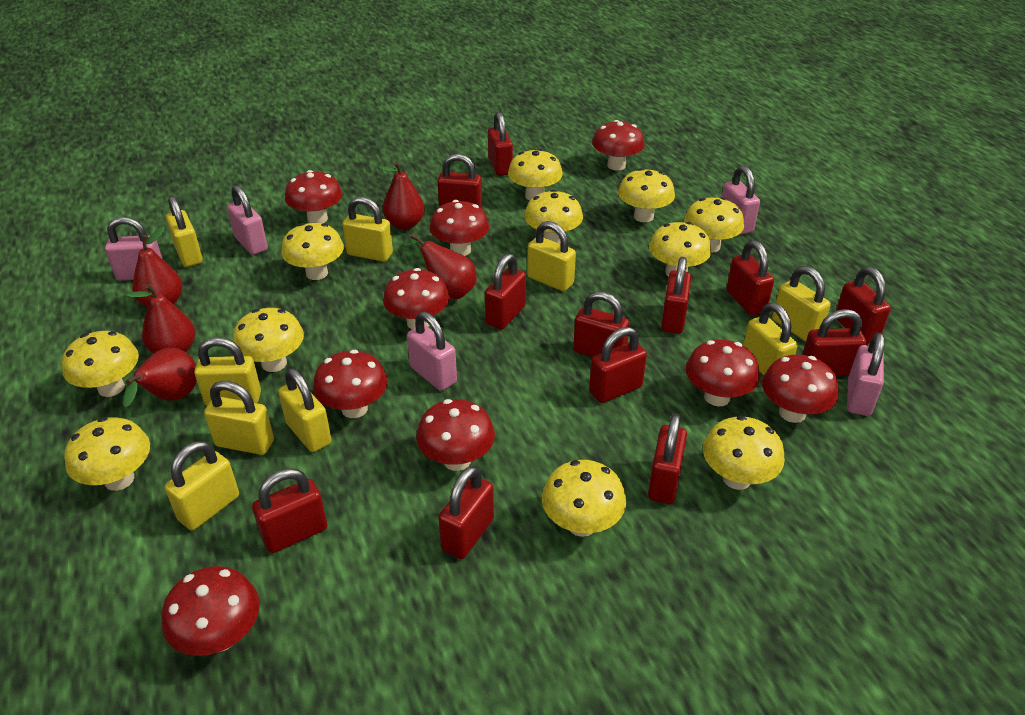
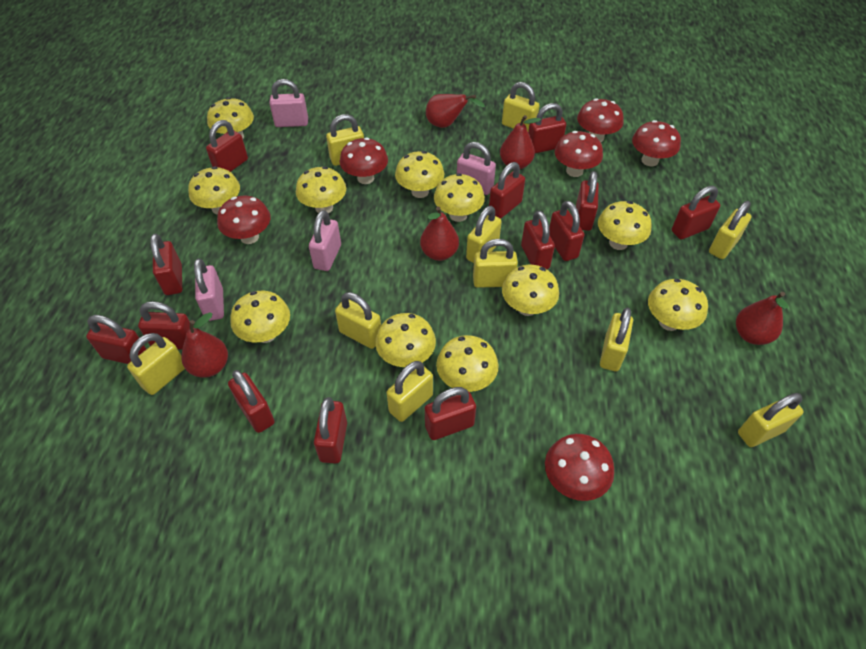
pink padlock: [105,217,162,281] [227,185,268,255] [407,312,457,391] [721,166,760,235] [847,332,885,416] = 5 -> [194,258,224,321] [269,79,308,127] [309,210,341,271] [457,142,496,195] = 4
red mushroom: [162,566,260,656] [285,170,342,223] [313,350,388,418] [383,268,450,329] [416,399,495,471] [430,200,489,256] [592,120,645,171] [686,339,760,406] [762,355,839,423] = 9 -> [217,196,270,244] [340,137,388,184] [545,434,614,501] [555,131,603,177] [577,98,624,142] [632,120,681,167] = 6
red padlock: [252,468,327,553] [438,154,482,208] [438,466,494,559] [485,254,526,330] [488,112,513,176] [573,291,630,357] [589,327,647,403] [648,414,687,504] [661,257,691,334] [726,240,774,316] [802,309,866,376] [836,267,891,344] = 12 -> [86,315,146,364] [138,301,190,350] [150,233,182,295] [206,120,248,172] [228,370,275,433] [314,397,347,464] [425,387,476,440] [489,162,525,219] [521,211,555,269] [528,103,566,153] [549,201,584,261] [576,171,599,231] [672,186,720,240] = 13
yellow padlock: [165,441,239,530] [166,196,203,267] [194,337,261,406] [204,381,274,455] [278,368,332,452] [342,197,393,262] [527,221,576,291] [743,303,798,376] [772,266,831,342] = 9 -> [127,333,185,395] [326,114,364,166] [335,292,381,349] [387,361,433,422] [466,206,502,263] [473,239,518,288] [502,82,540,131] [600,308,633,371] [709,201,752,259] [738,393,803,447] = 10

